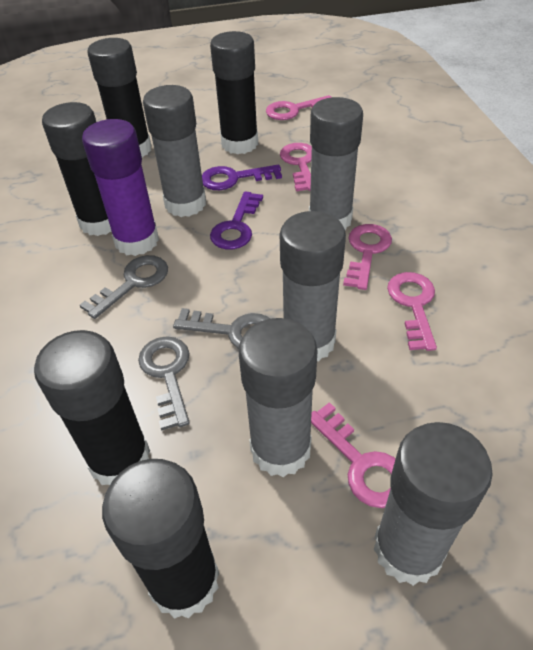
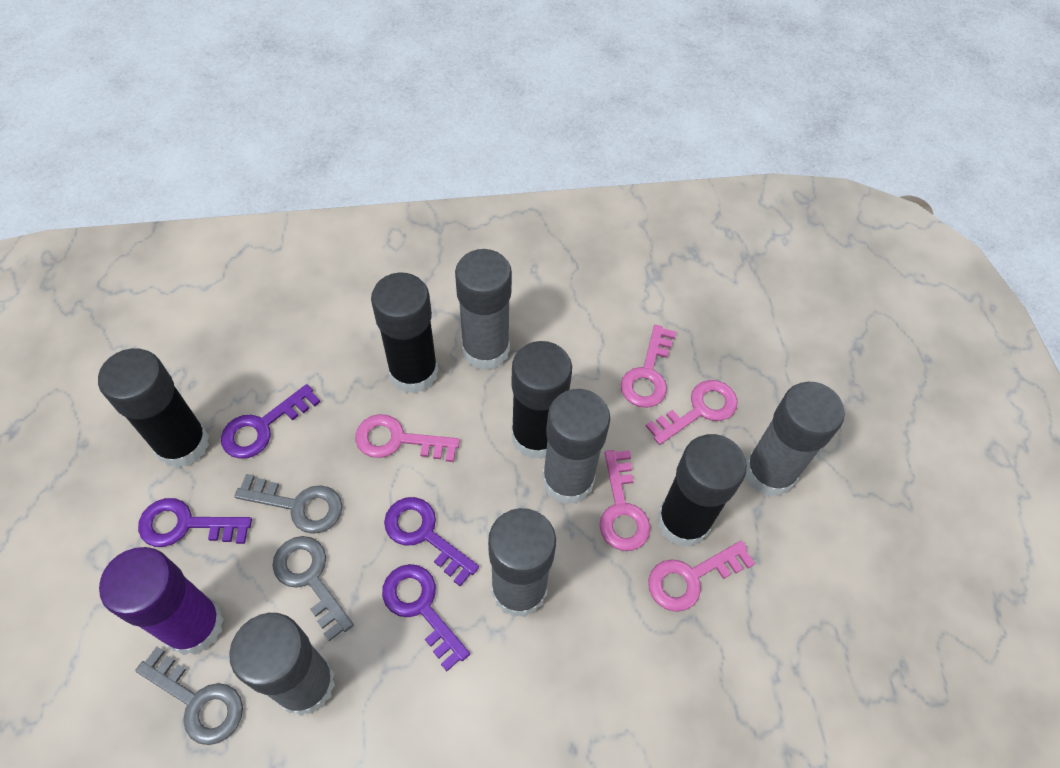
black glue stick: [34,330,150,486] [42,102,112,236] [88,38,152,158] [102,459,219,619] [210,31,258,154] = 5 -> [98,348,209,468] [371,273,438,394] [511,341,572,459] [657,434,747,547] = 4
purple key: [202,164,282,190] [210,191,263,249] = 2 -> [138,498,252,547] [221,384,320,459] [382,564,470,671] [384,497,479,587] = 4

